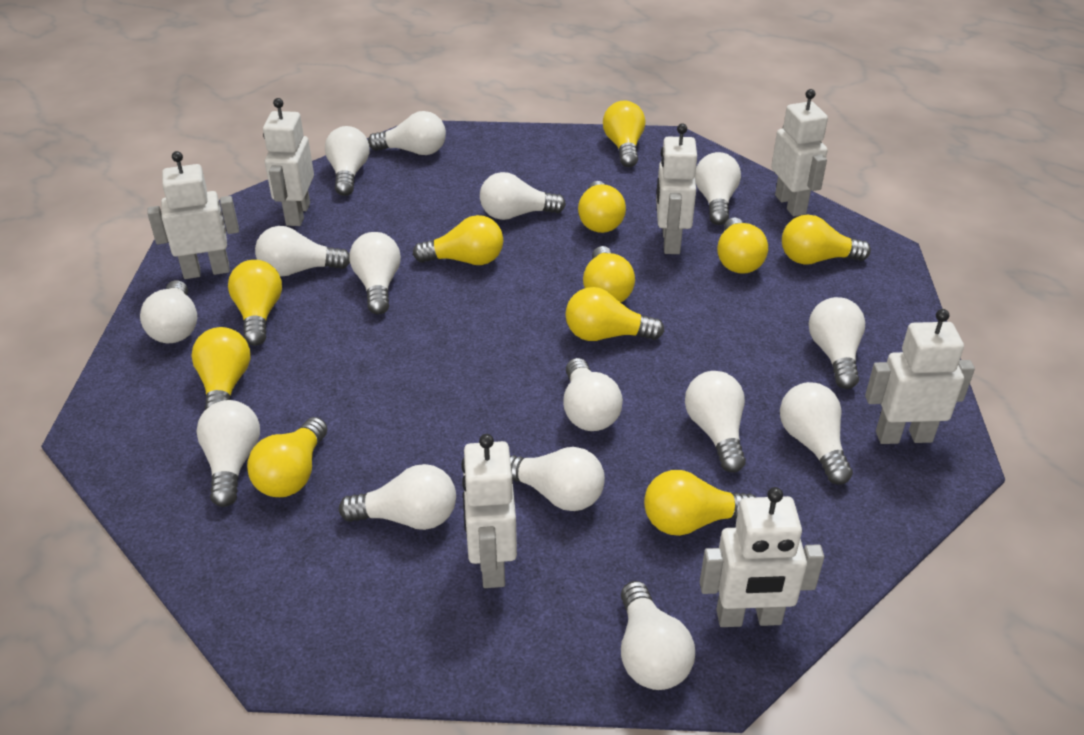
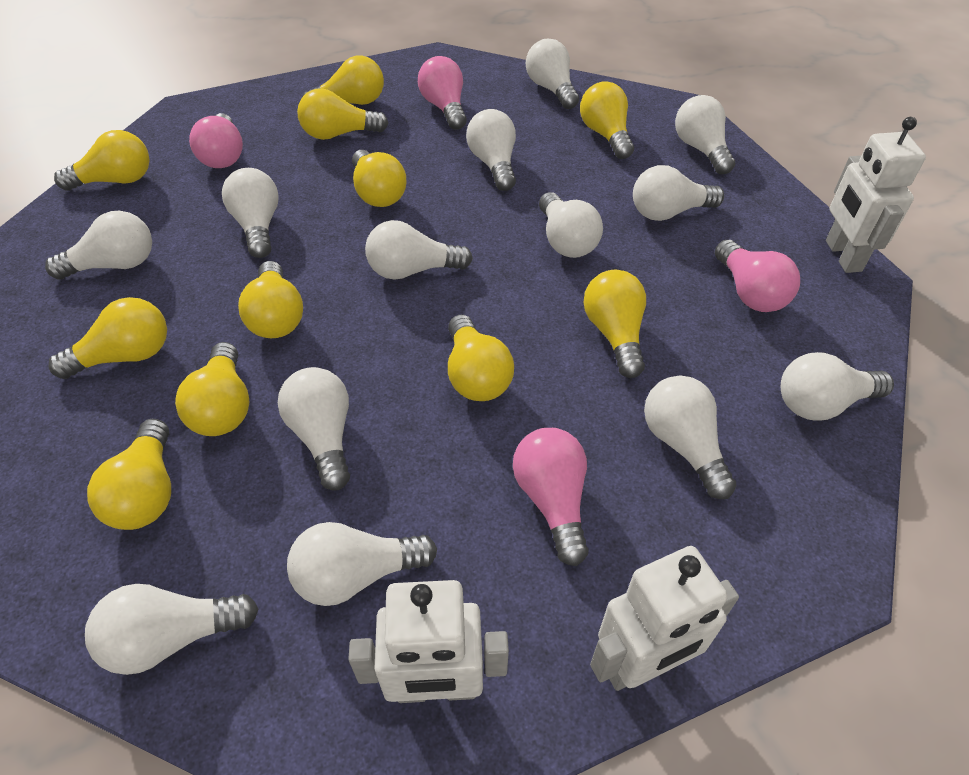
pink light bulb: none = 0 -> [189,113,243,168] [418,56,467,130] [513,428,588,566] [715,240,800,312] = 4
white light bulb: [140,280,197,343] [196,400,260,507] [255,226,350,276] [325,126,369,196] [339,464,456,530] [350,232,401,314] [368,111,446,155] [480,172,566,220] [510,447,605,511] [563,358,623,431] [621,581,695,690] [685,371,746,473] [695,152,741,225] [780,382,853,485] [809,297,865,389] = 15 -> [45,211,152,280] [85,584,258,675] [222,168,279,258] [278,367,350,491] [287,522,437,606] [365,220,473,280] [466,109,516,191] [526,38,579,109] [539,192,603,258] [633,165,724,221] [644,376,737,499] [675,95,735,174] [781,352,894,421] = 13
white robot: [147,151,239,279] [263,98,314,226] [461,434,517,588] [656,123,697,254] [700,487,824,627] [771,89,828,217] [865,309,975,444] = 7 -> [349,580,509,703] [590,546,739,691] [826,117,926,273] = 3

